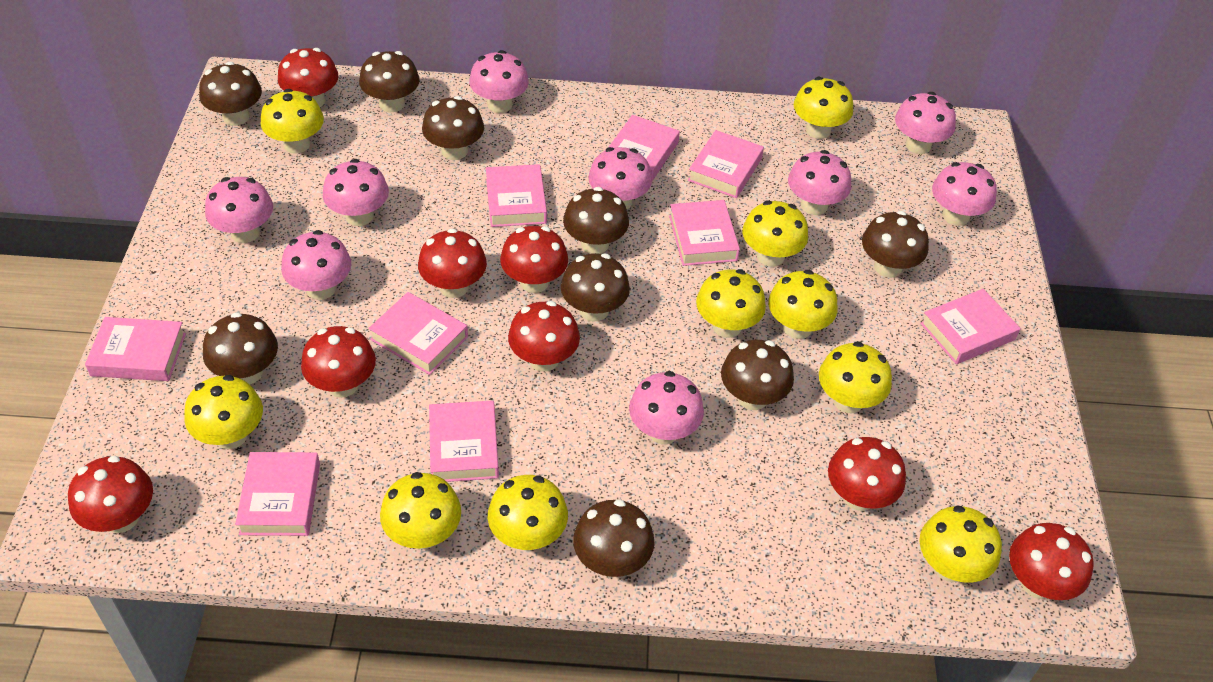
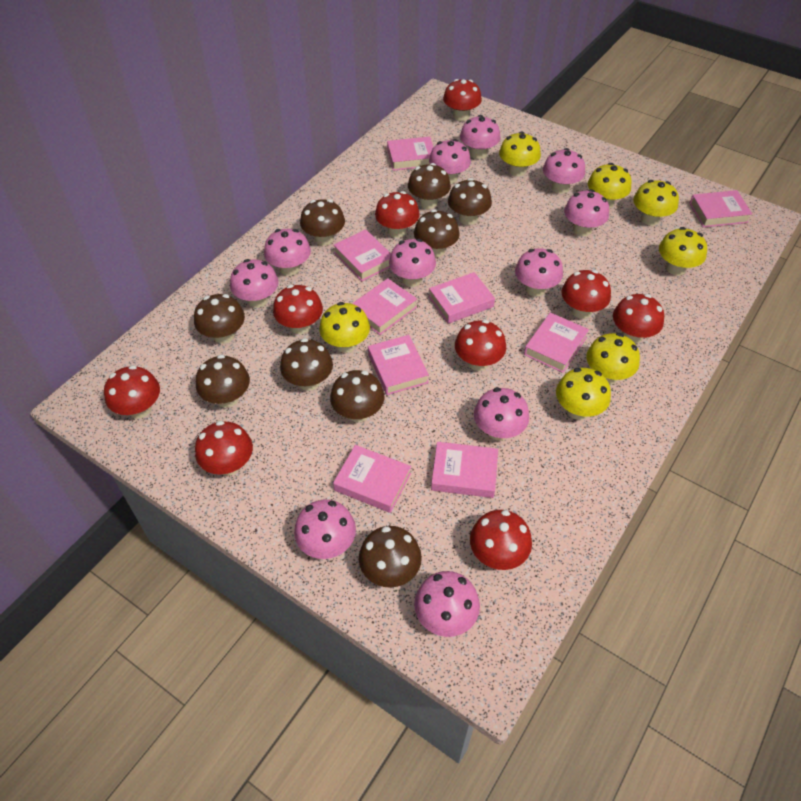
pink mushroom: [205,177,273,243] [281,230,351,300] [323,159,389,226] [469,50,529,113] [588,147,652,209] [629,371,704,444] [788,150,851,215] [895,92,956,154] [932,162,997,226] = 9 -> [230,259,279,308] [264,229,311,276] [294,500,356,559] [389,239,436,287] [414,571,480,637] [429,139,471,184] [460,115,501,159] [474,387,529,441] [515,248,563,296] [543,148,585,194] [564,189,609,236] = 11
red mushroom: [68,456,153,533] [278,48,339,107] [301,326,376,398] [418,228,487,298] [500,226,568,293] [508,301,580,372] [828,437,906,511] [1009,523,1094,600] = 8 -> [104,365,160,419] [195,421,253,476] [273,285,323,334] [375,191,420,238] [443,79,482,121] [455,320,506,371] [470,510,532,570] [561,270,611,319] [613,294,664,343] = 9
yellow mushroom: [184,375,263,449] [261,89,324,154] [380,472,461,549] [488,475,568,551] [696,269,766,338] [742,200,808,267] [768,270,838,339] [794,77,853,139] [819,341,892,413] [919,505,1002,583] = 10 -> [319,302,370,353] [499,132,541,177] [556,368,611,420] [587,333,640,384] [588,163,632,209] [633,180,679,226] [659,227,707,276] = 7

